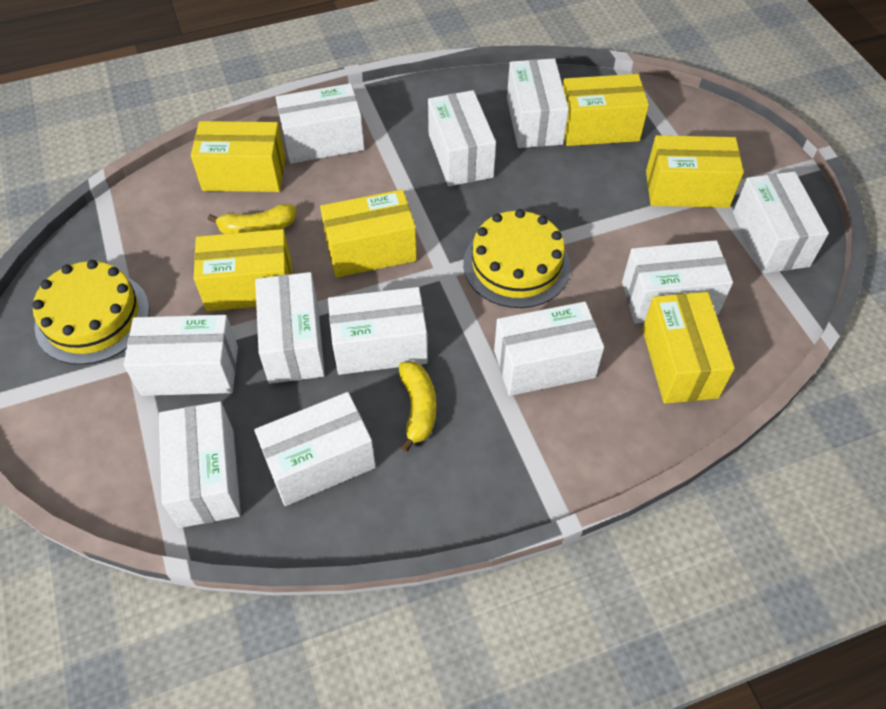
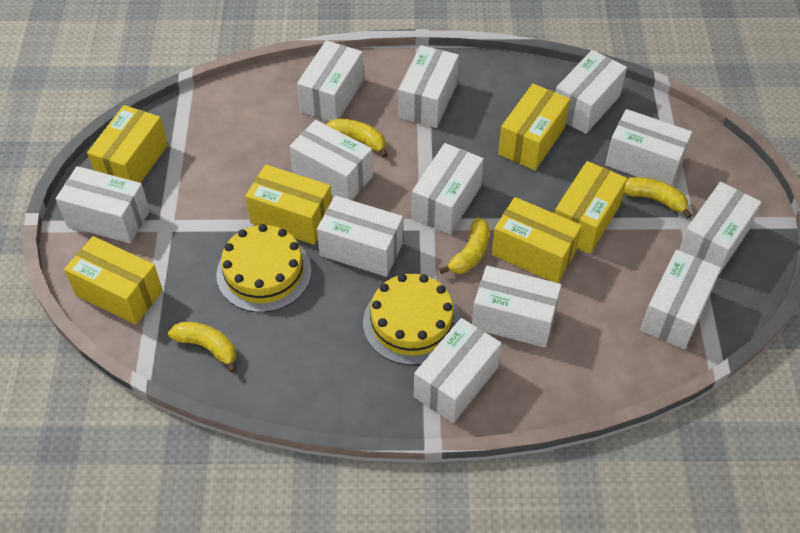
white box: [124,315,238,396] [159,401,241,528] [254,392,376,506] [255,272,325,384] [276,83,365,164] [328,287,428,375] [428,90,496,186] [494,301,604,396] [507,59,569,148] [622,240,733,324] [733,171,829,274] = 11 -> [56,166,150,244] [289,120,373,200] [297,40,364,121] [317,196,403,277] [398,45,459,128] [412,143,484,234] [414,318,502,423] [472,265,561,348] [555,50,627,134] [605,109,692,186] [640,250,721,350] [679,182,761,276] = 12
yellow banana: [208,204,296,234] [399,361,436,452] = 2 -> [168,322,237,373] [326,119,388,157] [439,217,490,274] [624,177,692,218] = 4

